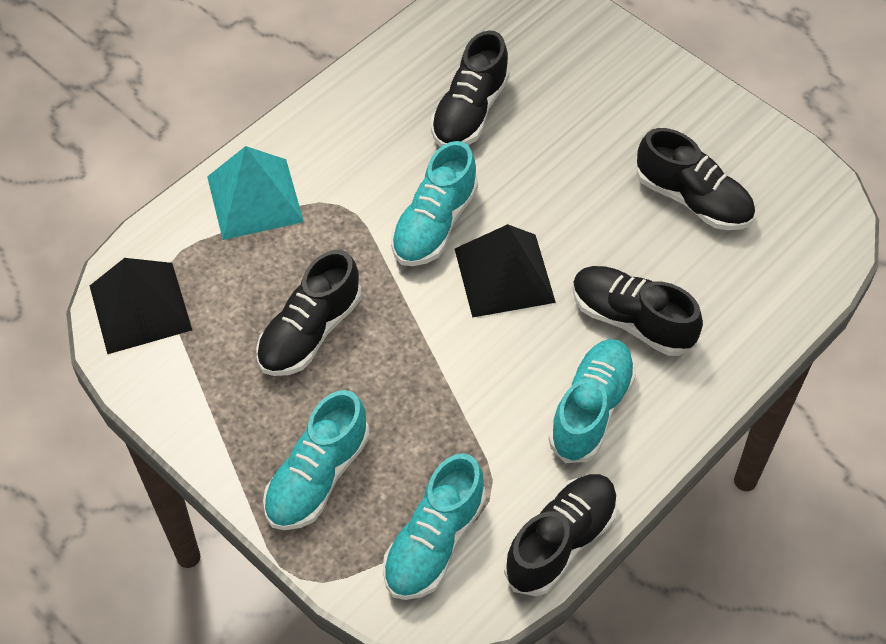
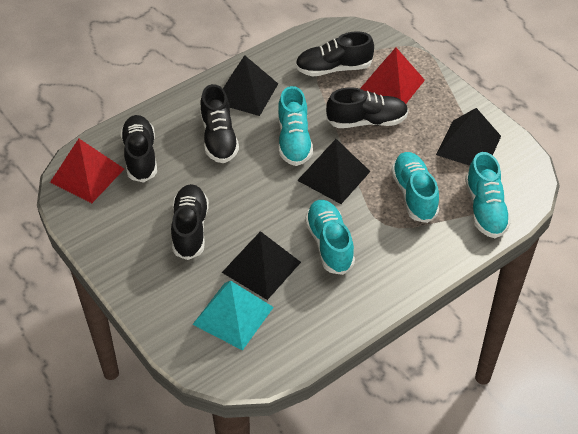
black pyramid: [90,258,192,354] [455,224,556,318] = 2 -> [222,231,301,300] [223,55,278,116] [297,139,371,204] [436,108,501,166] = 4
red pyramid: none = 0 -> [50,139,124,203] [360,48,425,104] = 2

